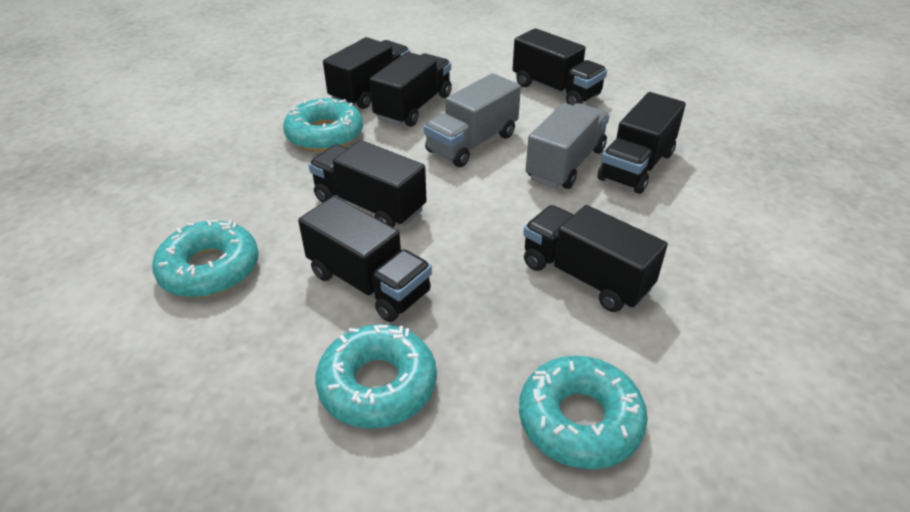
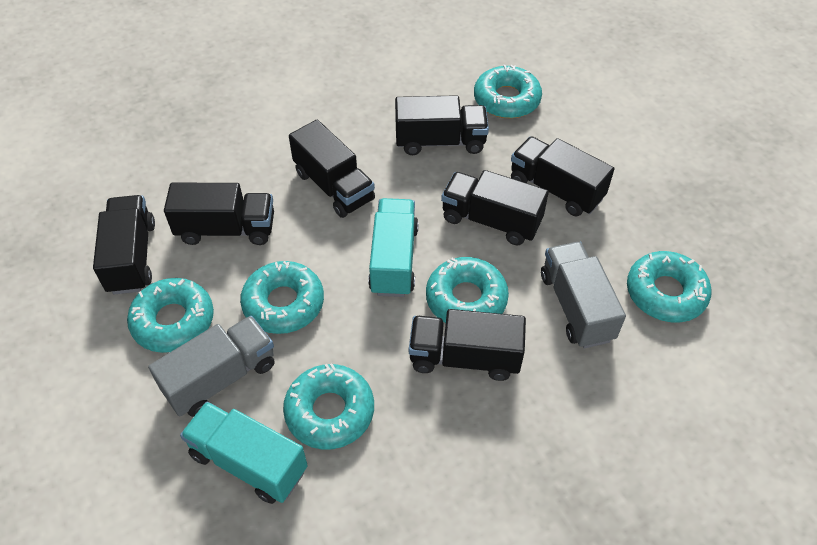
turquoise donut: [152,220,259,298] [283,98,363,151] [315,324,437,429] [519,356,648,469] = 4 -> [127,278,214,353] [240,261,324,334] [283,363,374,450] [426,257,509,323] [474,65,542,118] [627,251,712,322] = 6
turquoise truck: none = 0 -> [180,401,308,504] [368,198,419,297] = 2

